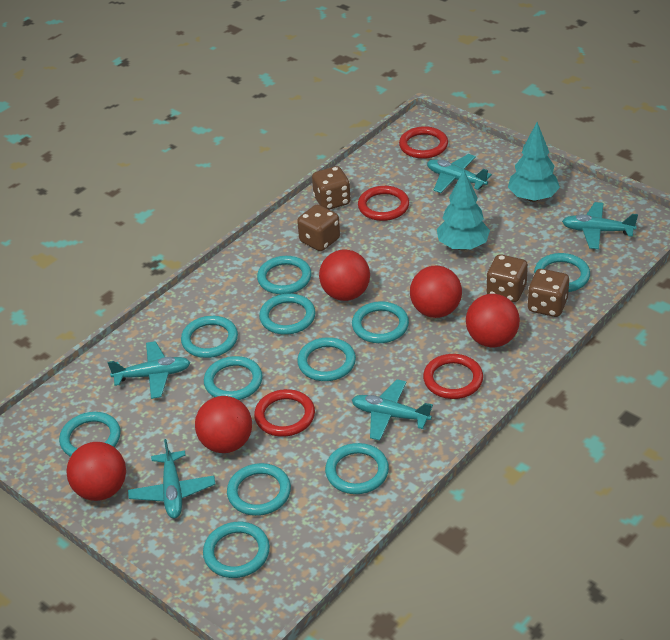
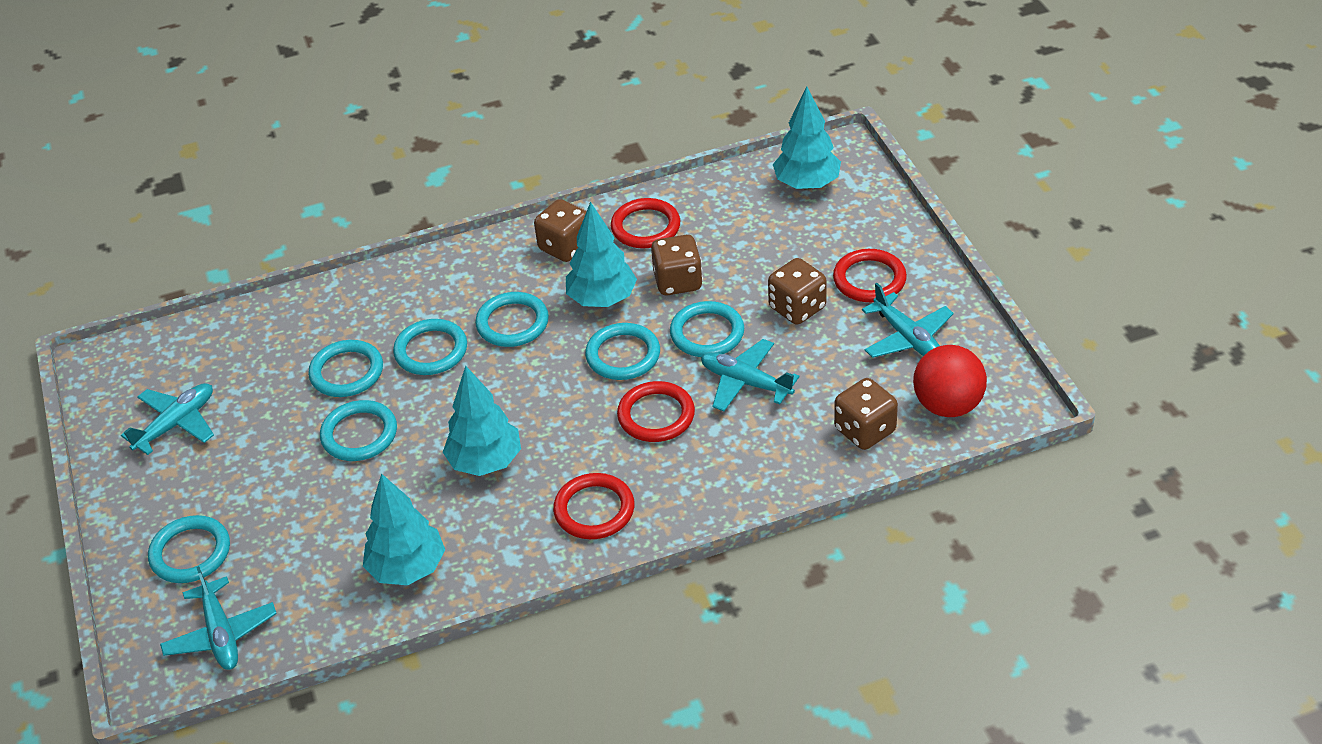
red ball: [66,442,126,501] [195,396,252,453] [319,250,370,301] [410,266,462,318] [466,294,520,347] = 5 -> [913,345,987,417] = 1
turquoise plane: [108,341,191,399] [128,439,215,518] [352,379,433,441] [427,154,492,193] [562,202,638,249] = 5 -> [121,383,214,455] [160,566,277,670] [701,339,799,411] [862,283,954,358] = 4
turquoise ring: [59,412,121,457] [181,316,238,358] [203,522,270,578] [204,356,263,400] [227,463,291,516] [257,256,312,294] [259,293,316,335] [297,337,356,381] [325,443,389,494] [352,301,409,343] [534,253,590,292] = 11 -> [148,515,230,583] [308,340,383,397] [320,400,397,461] [393,319,467,375] [475,292,549,347] [585,323,660,380] [670,301,744,357] = 7
turquoise tree: [437,169,490,250] [508,122,560,202] = 2 -> [363,473,445,585] [443,366,521,476] [566,202,637,307] [773,86,841,190] = 4

